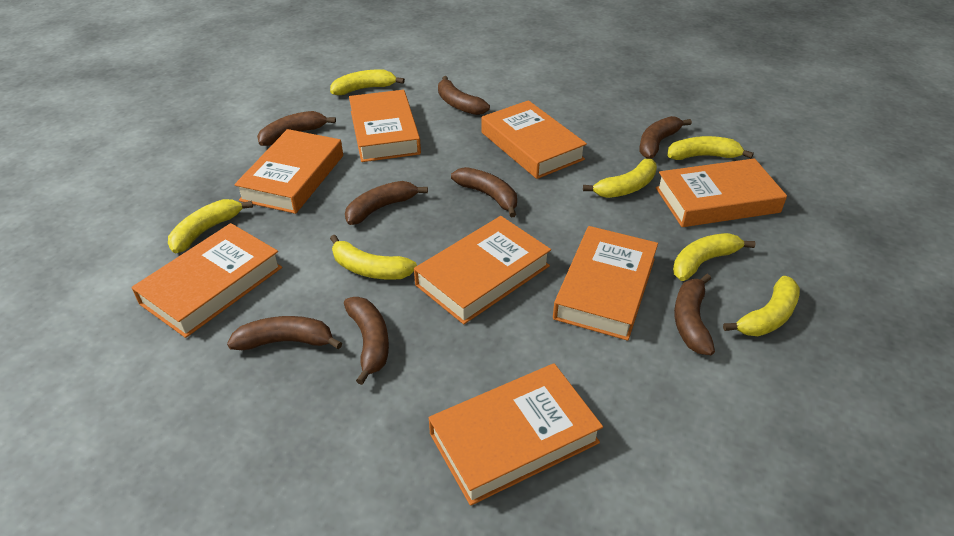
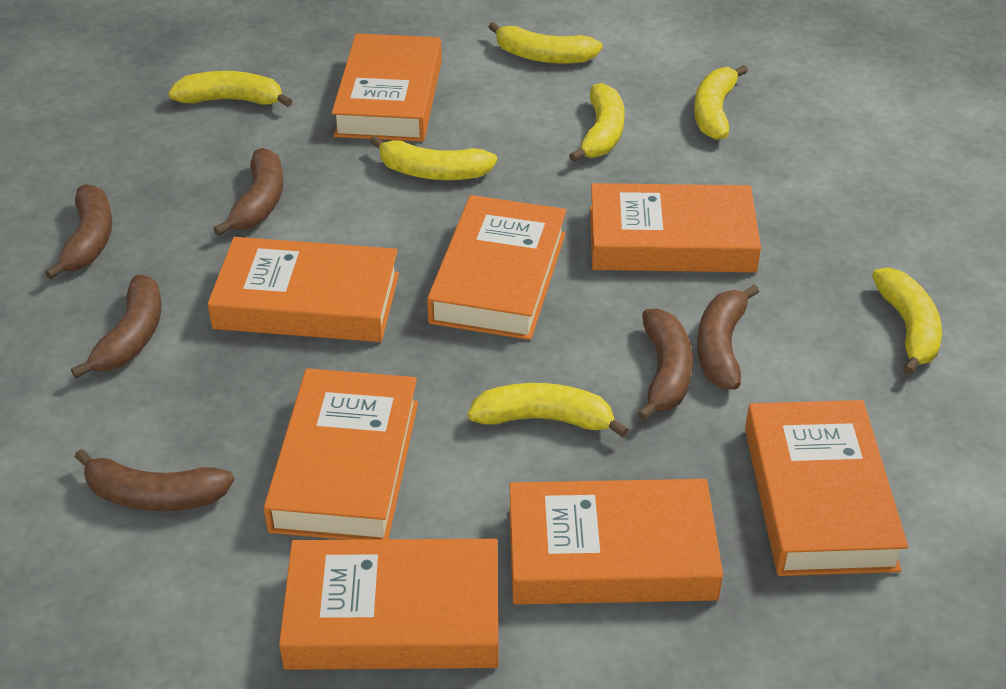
brown banana: [227,316,342,350] [257,111,336,146] [344,297,389,385] [345,181,428,225] [438,76,490,115] [451,167,517,217] [639,116,692,159] [674,274,715,355] = 8 -> [45,184,112,279] [71,275,161,378] [75,449,234,511] [213,148,283,236] [637,308,693,421] [697,285,759,390] = 6

